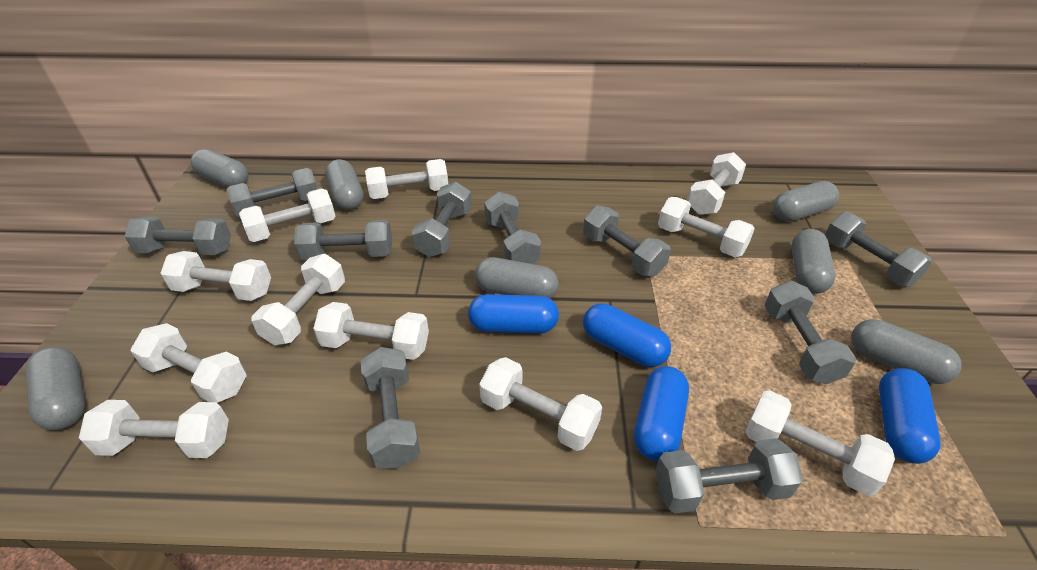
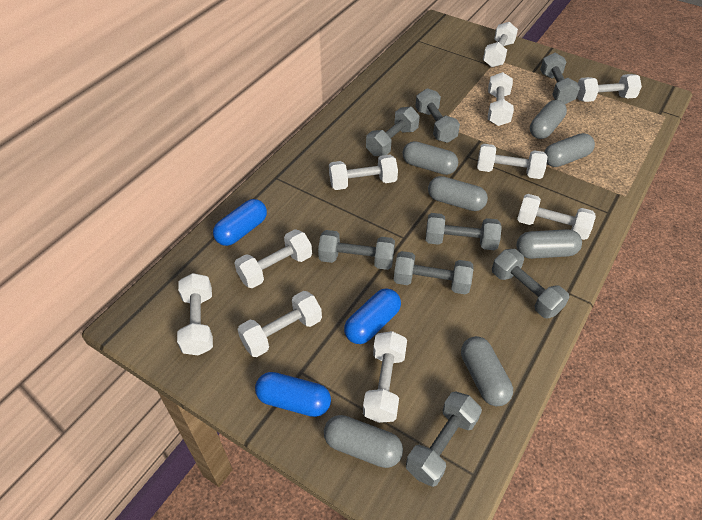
blue capsule: [468,294,559,334] [583,303,671,367] [634,366,689,461] [879,368,941,464] = 4 -> [213,199,267,246] [255,372,331,417] [344,288,401,344] = 3
grey dumbbell: [125,216,231,255] [226,168,318,217] [294,220,392,260] [361,347,420,469] [412,182,472,257] [484,191,541,264] [583,206,671,276] [655,438,803,514] [765,281,856,384] [825,211,932,287] = 10 -> [318,230,395,270] [366,107,420,156] [394,251,474,295] [406,391,482,487] [415,88,460,143] [426,213,502,250] [492,249,570,318] [540,53,580,104] = 8
white dumbbell: [79,400,229,458] [131,323,247,403] [160,251,271,301] [239,189,336,242] [252,254,345,345] [313,302,429,360] [365,159,448,199] [479,357,602,451] [658,197,755,257] [688,152,746,215] [745,391,895,496] = 11 -> [177,273,213,355] [234,229,312,288] [237,291,322,357] [329,154,398,190] [363,331,407,423] [477,144,548,179] [483,22,518,67] [488,72,514,126] [517,194,596,240] [577,74,642,102] = 10

